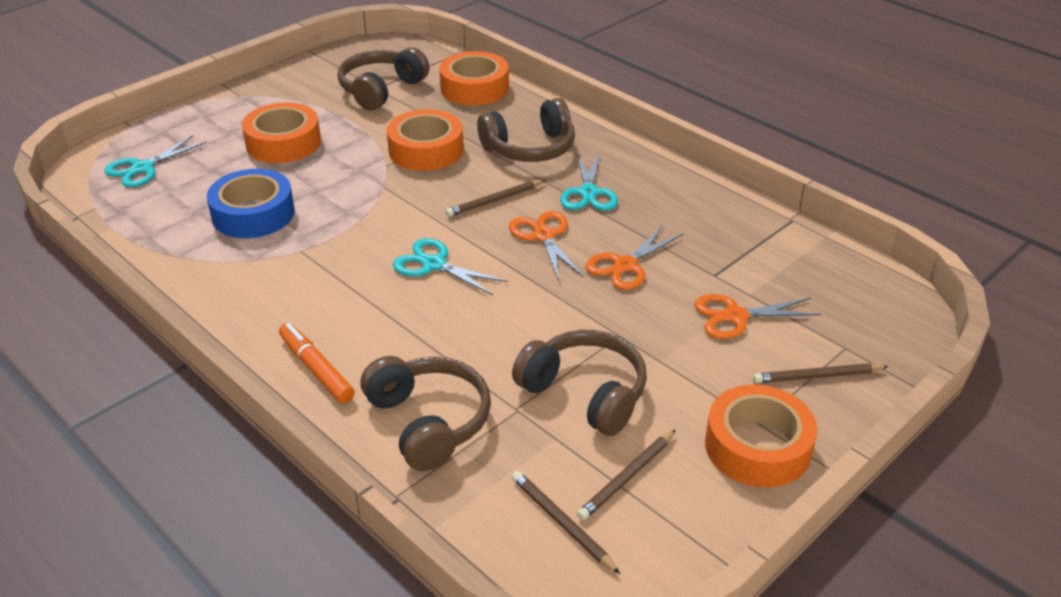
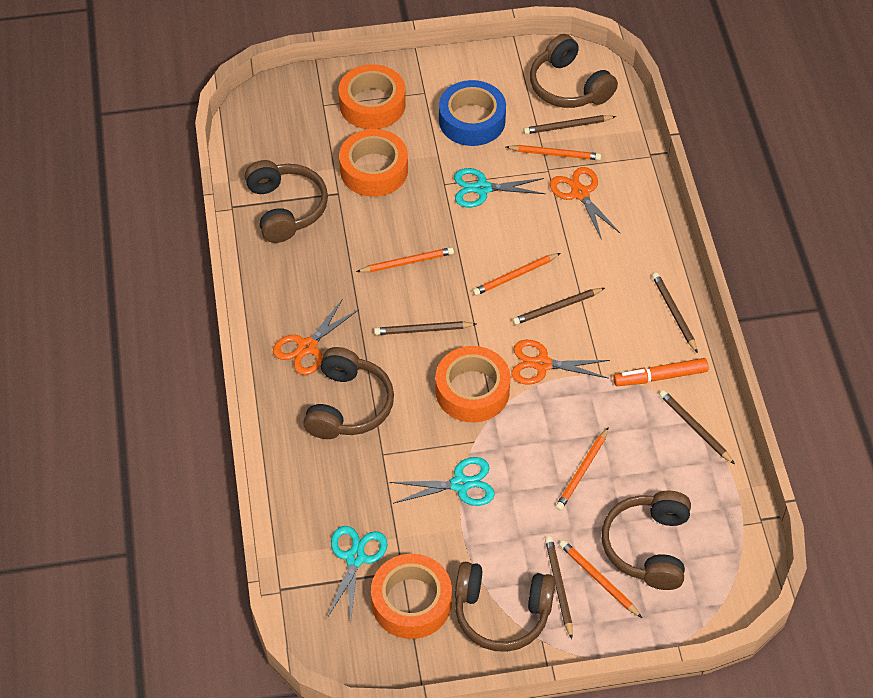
brown headphones: [337,47,429,110] [361,356,491,471] [477,98,575,162] [512,330,647,436] = 4 -> [245,160,328,243] [303,347,394,439] [455,562,556,652] [530,34,618,108] [602,490,691,590] = 5
brown pencil: [446,180,545,217] [512,471,620,574] [577,430,676,521] [753,363,889,383] = 4 -> [374,321,476,335] [512,288,605,325] [523,115,616,134] [545,537,573,639] [652,273,698,353] [659,390,735,464] = 6
orange pencil: none = 0 -> [356,247,454,272] [473,253,560,296] [506,145,601,160] [555,427,609,510] [559,540,642,618] = 5

